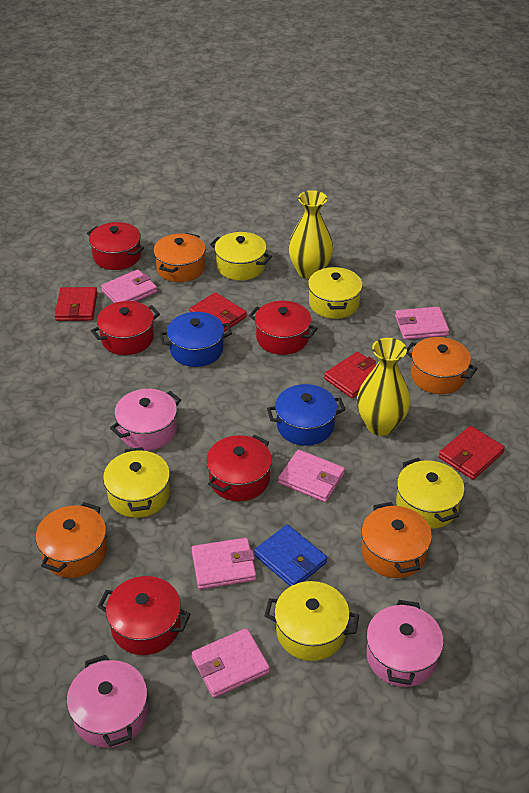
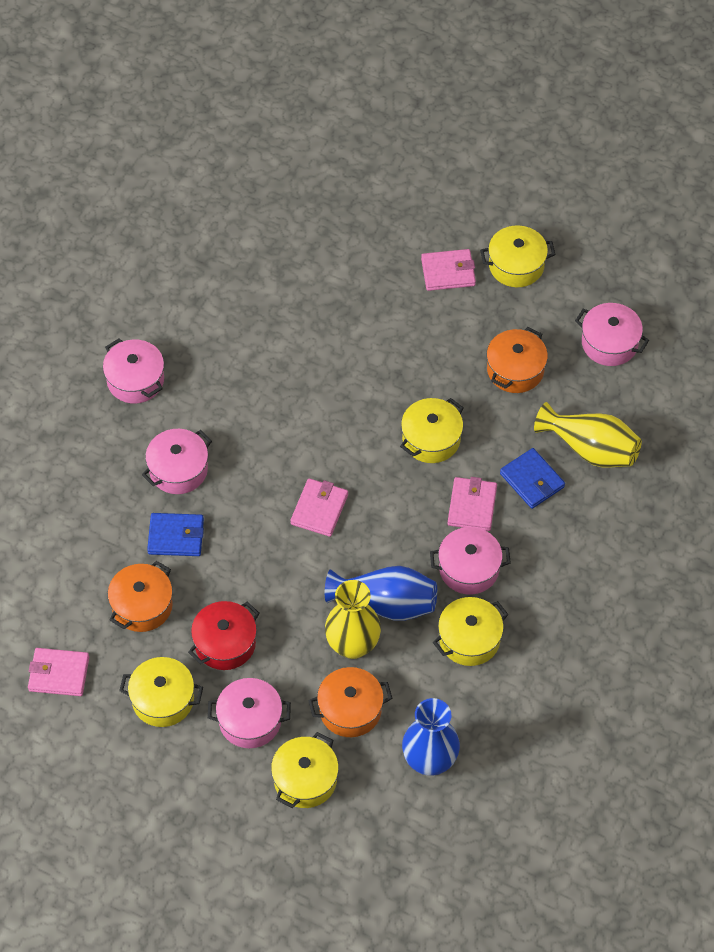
blue pot: [160,312,232,367] [267,384,345,446] = 2 -> none = 0
blue vase: none = 0 -> [325,566,437,621] [402,698,460,776] = 2
blue wallet: [254,525,327,586] = 1 -> [147,513,204,556] [500,448,565,509] = 2
orange pot: [35,502,107,578] [153,233,206,282] [361,502,432,578] [406,337,478,394] = 4 -> [108,561,173,632] [308,667,392,737] [487,327,548,393] = 3
pink pot: [66,655,148,748] [110,389,181,451] [366,600,444,687] = 3 -> [103,338,164,403] [142,429,212,494] [208,678,291,748] [430,527,511,595] [575,303,649,366] = 5
pink wallet: [101,269,157,303] [191,538,256,589] [192,628,270,698] [278,450,345,502] [395,307,449,340] = 5 -> [28,648,89,696] [290,478,348,537] [421,249,476,291] [448,477,497,531] = 4
red pot: [87,222,144,270] [91,301,160,355] [97,576,191,655] [206,435,272,501] [249,301,318,355] = 5 -> [188,601,260,670] = 1
red wallet: [55,287,97,321] [189,292,247,332] [324,352,377,398] [439,426,505,480] = 4 -> none = 0

